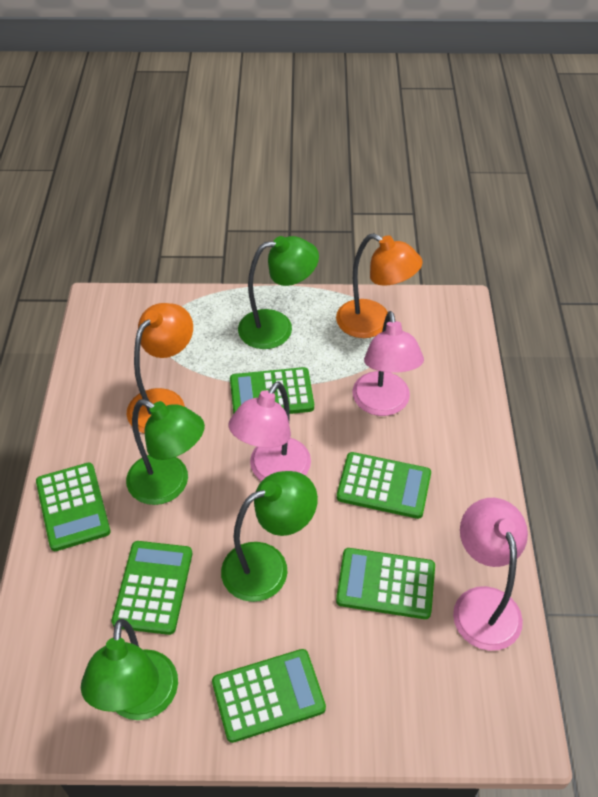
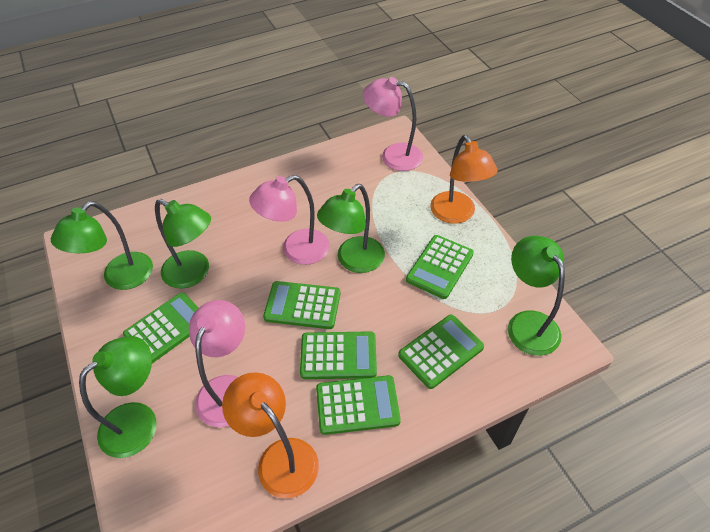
green lamp: [81,619,178,720] [126,399,205,505] [221,471,318,602] [238,236,319,349] = 4 -> [51,201,153,290] [79,336,157,458] [155,199,211,289] [317,184,385,273] [508,236,565,356] = 5

